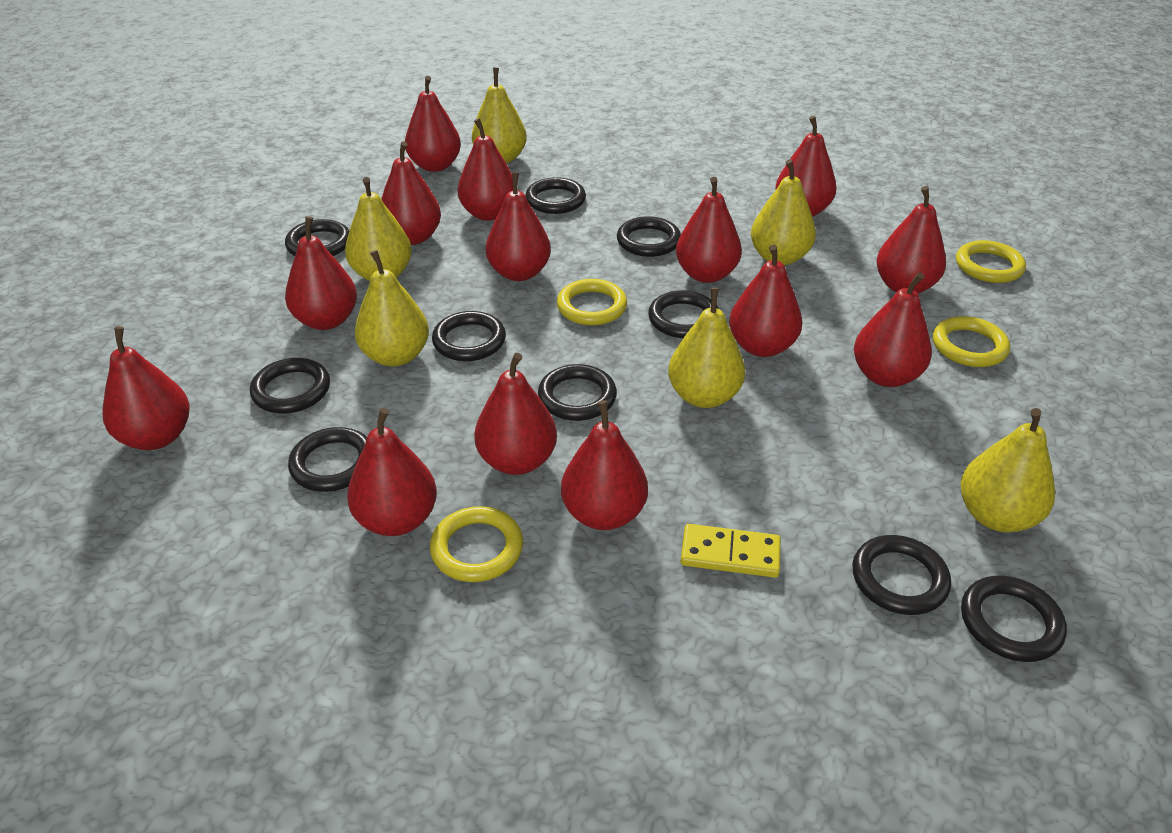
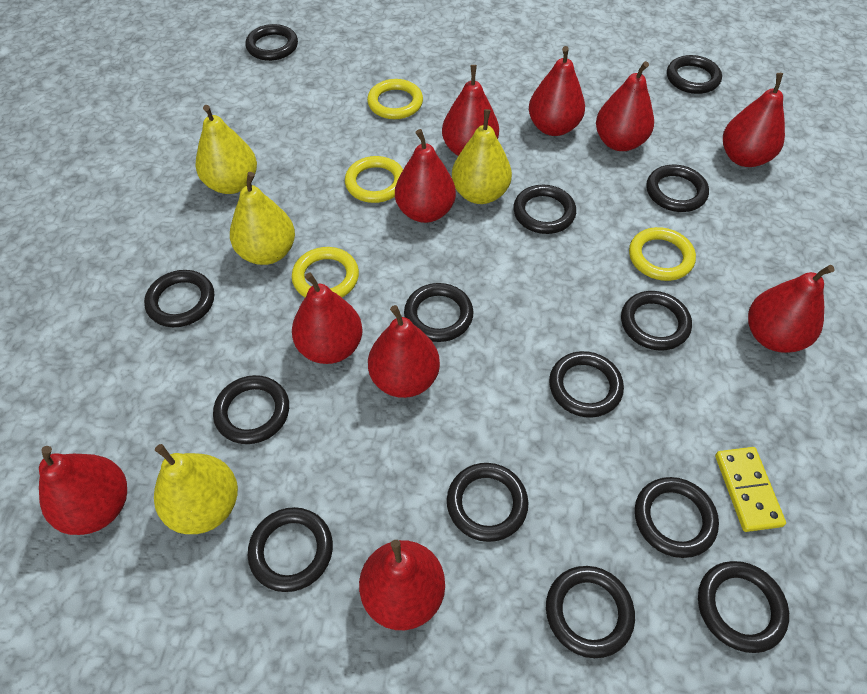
black ring: [250,358,330,413] [285,219,349,256] [288,427,367,492] [432,311,506,361] [525,177,586,214] [538,364,617,421] [617,216,681,257] [648,290,719,338] [852,535,951,615] [961,576,1067,662] = 10 -> [144,270,214,327] [213,375,289,444] [246,24,298,61] [248,507,333,592] [404,283,474,342] [447,463,528,542] [513,185,576,234] [546,566,635,658] [549,351,624,418] [621,291,692,351] [635,477,719,558] [646,165,709,212] [667,55,722,94] [698,561,789,653] = 14
red pear: [102,326,190,450] [285,216,357,330] [347,408,437,536] [381,141,441,245] [405,76,461,172] [457,118,518,221] [474,353,557,475] [486,172,551,281] [561,400,648,530] [676,177,742,283] [729,244,803,357] [776,116,837,216] [854,272,932,387] [876,186,946,293] = 14 -> [39,446,127,535] [292,273,363,364] [359,540,445,630] [368,305,440,398] [395,129,456,223] [442,65,499,156] [529,46,585,136] [596,61,654,151] [723,73,785,167] [748,265,835,353] = 10
yellow pear: [345,177,412,281] [355,250,429,367] [472,68,527,164] [668,288,745,408] [751,159,816,265] [961,408,1055,532] = 6 -> [154,444,238,534] [196,105,257,194] [230,172,295,265] [452,109,512,204] = 4

